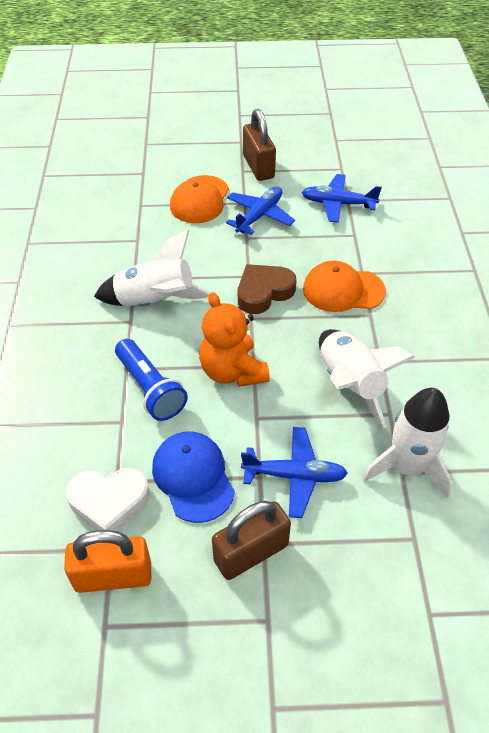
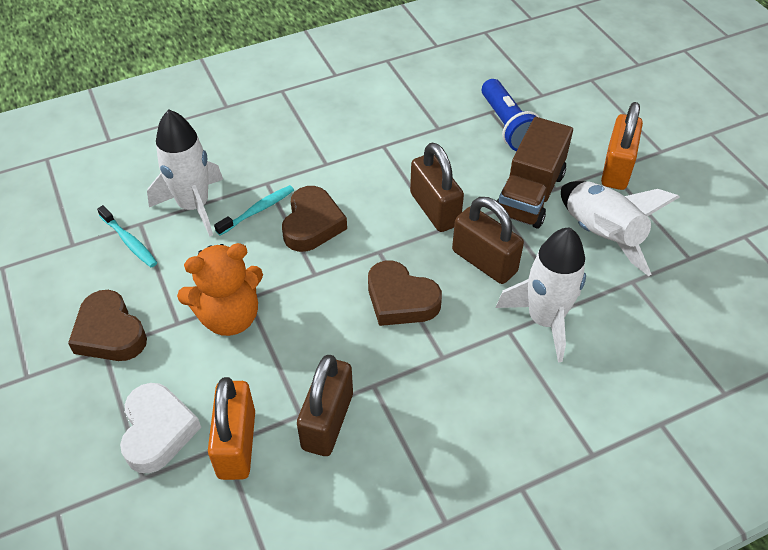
blue cap: [152,431,235,523] = 1 -> none = 0
blue plane: [226,187,295,235] [241,427,348,518] [302,174,382,223] = 3 -> none = 0
brown heart: [238,264,297,314] = 1 -> [68,290,147,361] [282,186,347,252] [368,261,442,326] = 3
brown padlock: [212,501,291,580] [243,109,276,181] = 2 -> [297,355,353,456] [410,143,464,232] [452,197,524,284] = 3
brown truck: none = 0 -> [495,117,573,229] = 1
orange cap: [170,175,229,223] [303,261,386,312] = 2 -> none = 0
orange padlock: [64,530,151,593] = 1 -> [208,377,255,480] [601,102,643,190] = 2
turquoise toothbrush: none = 0 -> [97,205,157,267] [214,185,294,236] = 2

